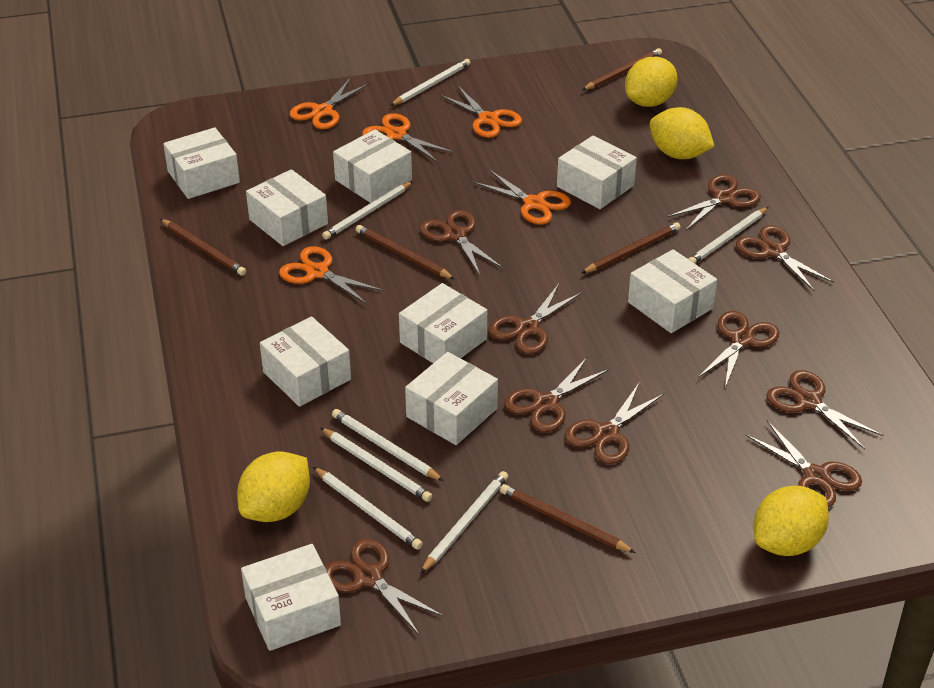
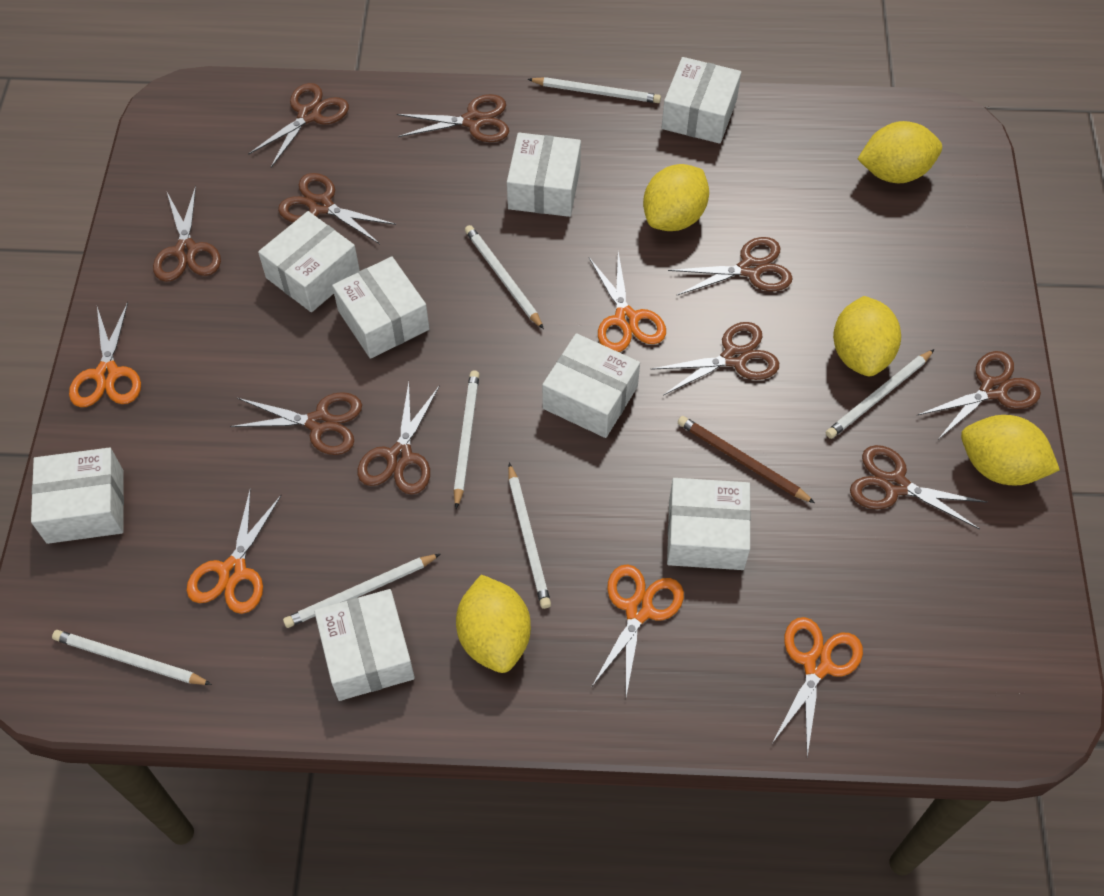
brown pencil: [161,219,246,276] [356,225,455,279] [500,484,636,553] [582,48,662,90] [582,222,681,273] = 5 -> [678,416,815,503] = 1
white box: [163,127,240,199] [241,544,341,651] [246,169,328,246] [260,317,351,407] [333,129,412,203] [399,283,487,363] [405,352,498,445] [557,135,637,209] [628,249,717,333] = 9 -> [31,448,124,544] [258,211,360,312] [314,589,415,701] [332,257,429,359] [507,133,581,217] [542,333,640,438] [662,57,741,144] [667,478,751,570] = 8
yellow lemon: [237,451,310,522] [625,57,678,107] [649,107,714,159] [754,486,829,556] = 4 -> [456,575,531,673] [643,164,709,231] [833,296,901,376] [858,121,942,183] [961,415,1060,485] = 5

